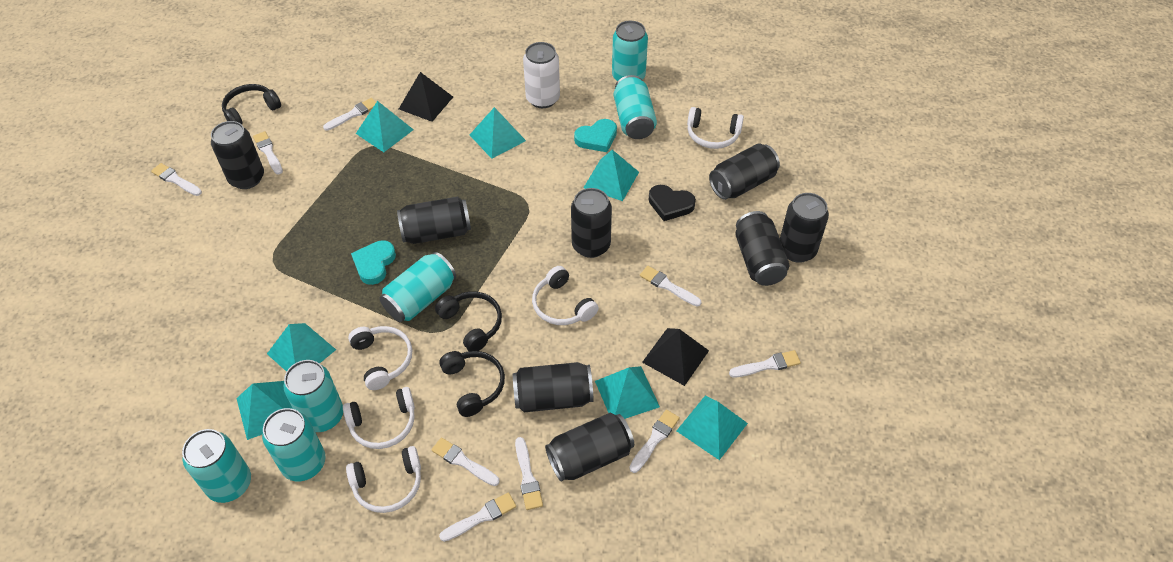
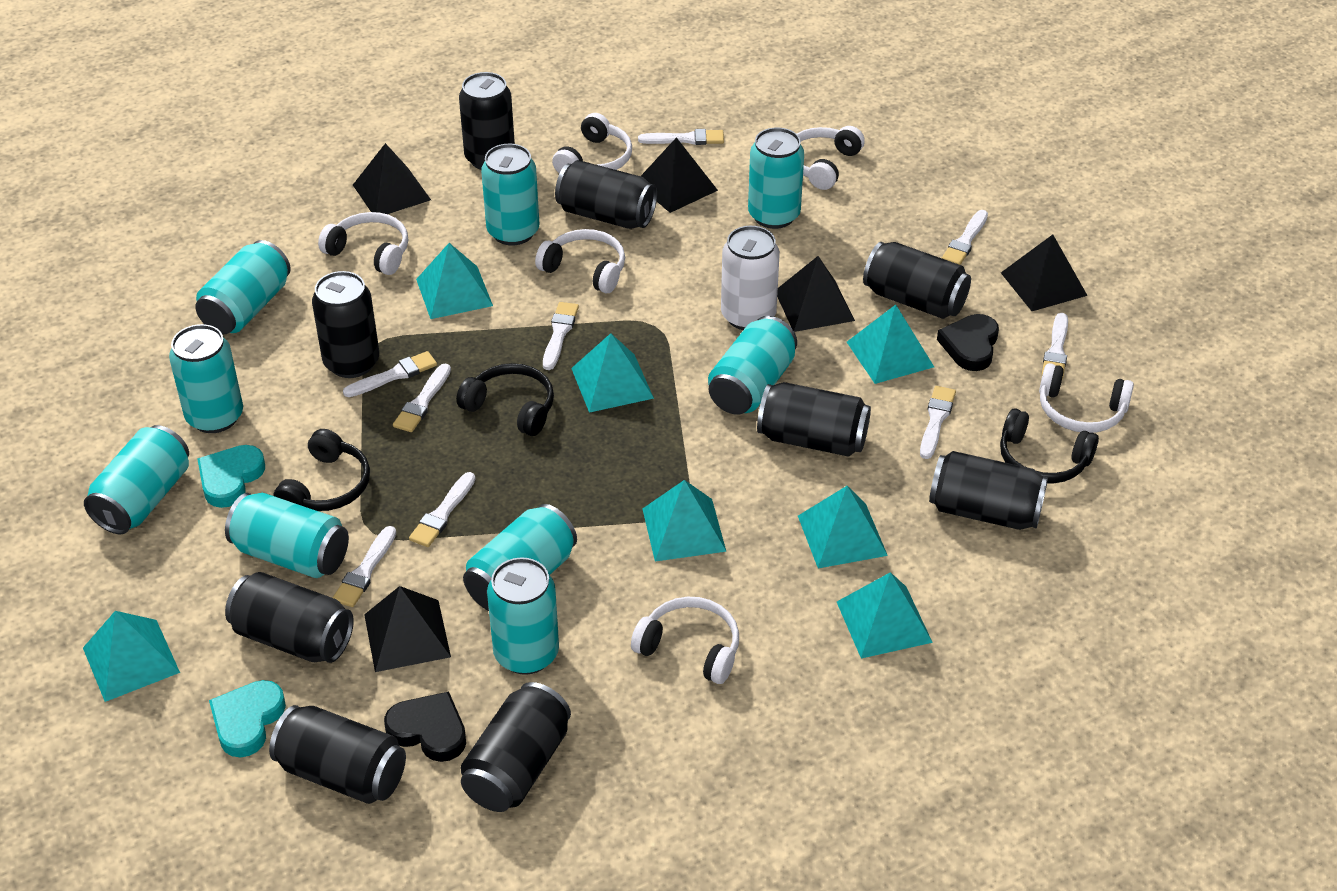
black can: [211,121,264,189] [397,197,471,244] [512,362,593,412] [545,413,634,482] [571,188,612,258] [709,144,780,200] [735,211,789,286] [780,193,829,263] = 8 -> [225,572,354,663] [269,705,406,804] [312,271,379,378] [459,72,515,170] [460,682,571,812] [555,160,657,229] [757,382,871,457] [863,242,971,319] [929,451,1048,530] = 9
black heart: [649,185,696,221] = 1 -> [384,692,466,762] [937,314,999,371] = 2
black pyramid: [399,72,453,122] [642,328,709,386] = 2 -> [353,143,431,214] [364,586,451,672] [641,137,718,213] [777,256,855,332] [1001,235,1088,311] = 5
turquoise can: [182,429,251,503] [262,408,326,481] [284,360,343,432] [380,252,456,322] [612,21,648,81] [614,75,657,139] = 6 -> [84,425,189,534] [169,324,243,433] [195,240,291,334] [225,493,349,578] [463,504,577,611] [481,144,539,245] [487,557,559,675] [708,316,797,415] [748,128,804,229] = 9
white headphones: [343,387,415,449] [346,446,421,513] [348,326,412,390] [532,266,599,325] [687,107,744,149] = 5 -> [318,212,408,275] [535,229,625,293] [552,113,632,174] [631,597,739,684] [797,126,865,190] [1039,363,1134,433] = 6

